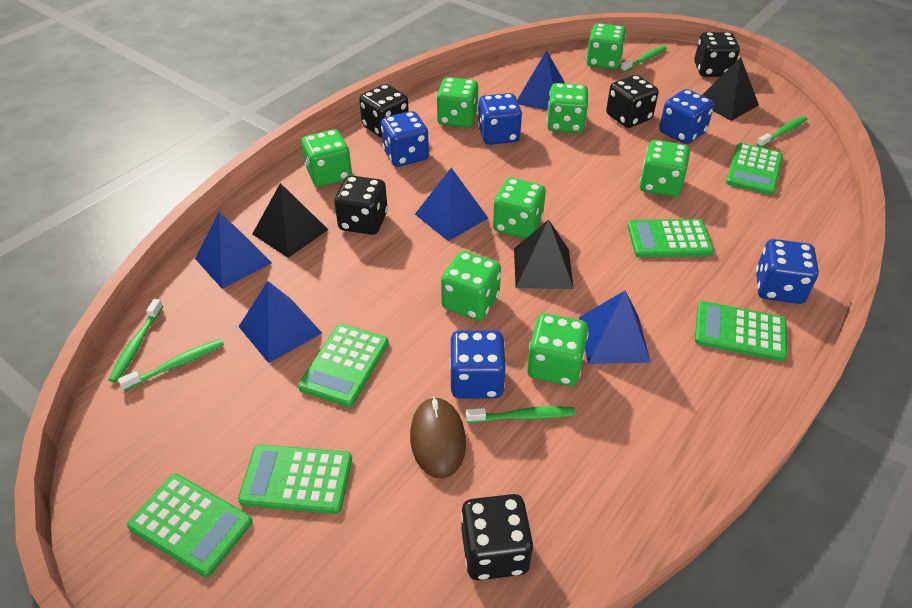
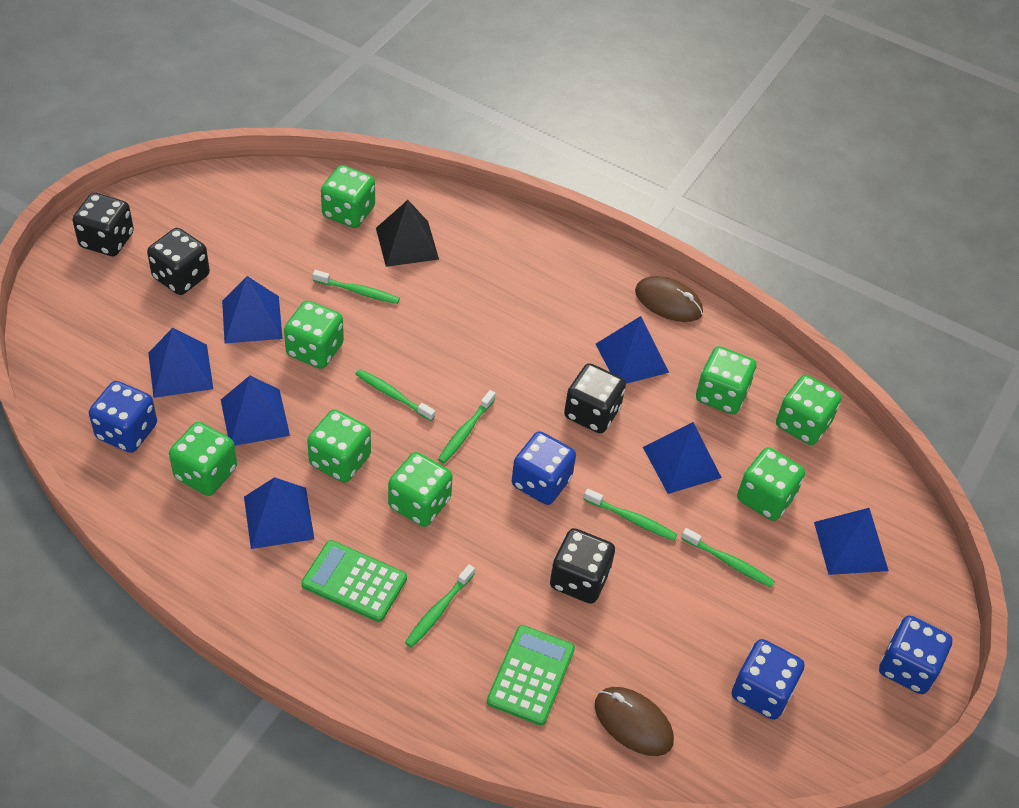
black dice: [334,175,388,235] [359,84,409,138] [461,494,533,580] [606,75,659,128] [694,32,740,77] = 5 -> [72,193,134,256] [147,228,210,295] [550,528,615,604] [564,363,626,433] = 4
black pyramid: [252,183,329,258] [514,219,573,289] [702,57,759,121] = 3 -> [376,200,439,267] = 1
blue dice: [381,111,429,167] [450,330,506,398] [478,93,522,145] [659,89,714,144] [756,239,819,304] = 5 -> [89,381,157,453] [512,431,576,505] [732,639,805,720] [879,615,952,694] = 4
blue pyramid: [195,212,272,289] [238,281,322,363] [415,168,488,241] [517,51,566,110] [579,291,651,364] = 5 -> [148,328,213,398] [221,375,290,446] [222,276,283,343] [244,477,314,549] [596,316,669,384] [643,422,722,494] [814,508,889,575] = 7
brown mouse: [410,397,466,479] = 1 -> [595,687,674,756] [635,276,703,322] = 2
green calculator: [127,474,252,577] [238,444,352,514] [298,324,389,407] [628,219,714,257] [695,301,787,361] [726,143,783,195] = 6 -> [301,540,407,622] [487,625,575,725] = 2
green toothbrush: [109,299,163,382] [118,339,224,391] [465,406,575,423] [620,46,667,72] [757,116,807,147] = 5 -> [312,270,400,304] [356,369,435,421] [405,564,475,648] [438,390,496,463] [584,489,677,541] [681,528,775,587] = 6

